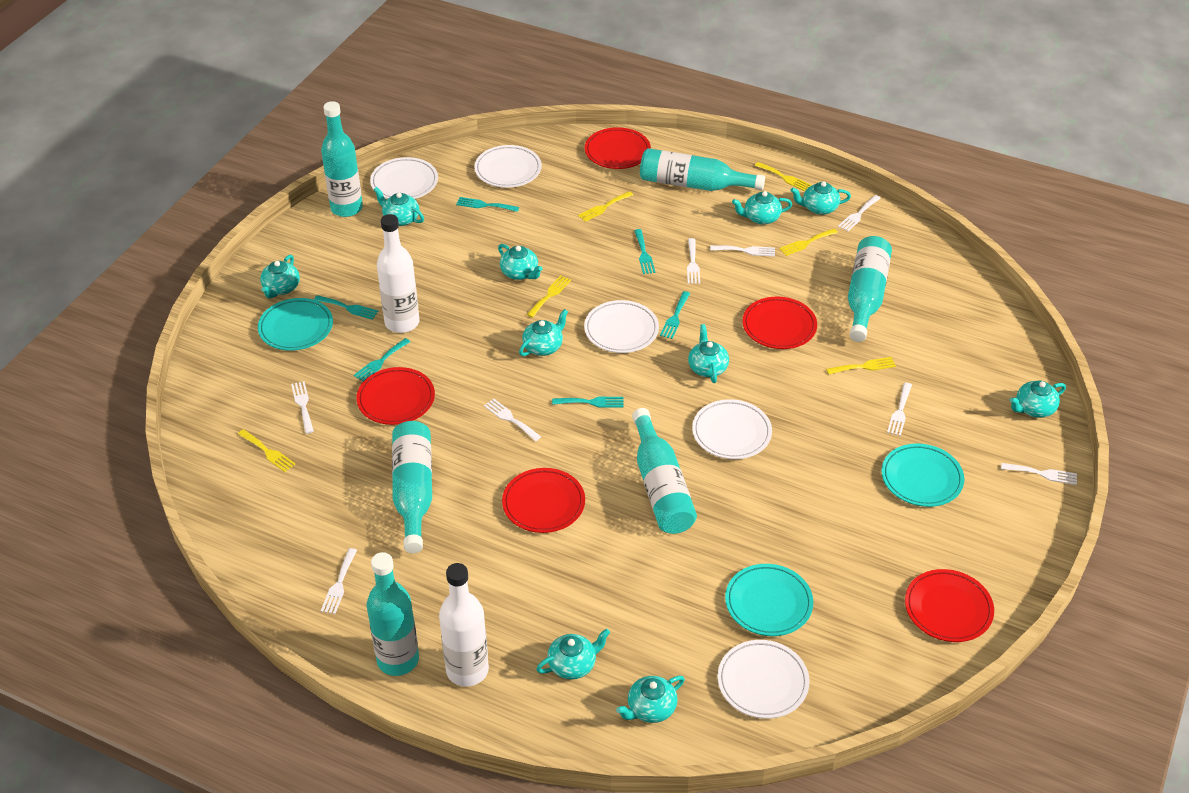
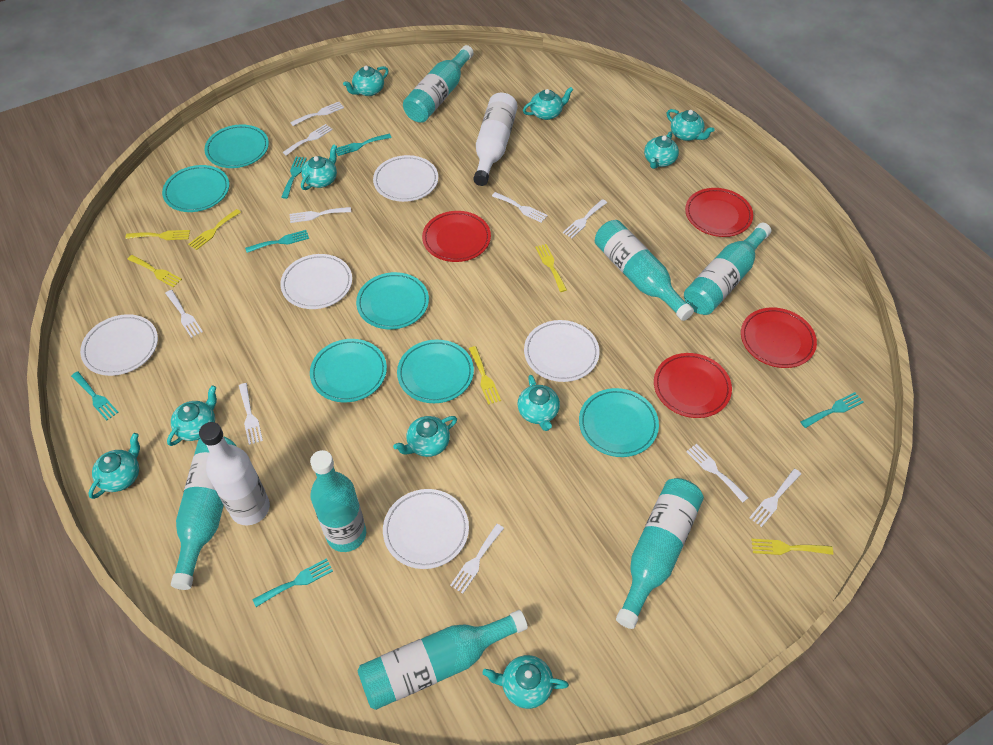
red plate: [356,367,435,425] [502,468,585,533] [585,127,651,169] [742,297,817,349] [905,569,994,642] = 5 -> [422,211,491,262] [654,353,732,418] [685,188,753,237] [741,307,817,368] = 4
turquoise bottle: [321,101,363,217] [366,552,419,676] [392,421,432,553] [632,408,697,534] [640,148,765,191] [848,236,892,342] = 6 -> [171,436,236,590] [310,450,366,552] [358,610,528,710] [403,45,474,123] [595,220,694,321] [616,478,704,629] [684,223,771,315] = 7
turquoise plate: [258,298,333,351] [725,564,813,636] [882,444,964,507] = 3 -> [162,165,229,212] [204,124,269,168] [310,339,387,402] [356,272,429,329] [397,340,474,403] [579,388,659,457] = 6
white fork: [291,381,314,434] [321,548,357,614] [484,398,541,441] [687,238,700,284] [710,245,775,257] [838,195,881,231] [887,383,912,436] [1001,463,1077,485] = 8 -> [165,290,203,338] [239,383,263,445] [282,124,333,156] [290,102,344,126] [290,207,351,223] [450,524,504,594] [492,192,548,223] [563,199,607,238] [686,444,749,503] [749,469,801,527] = 10

